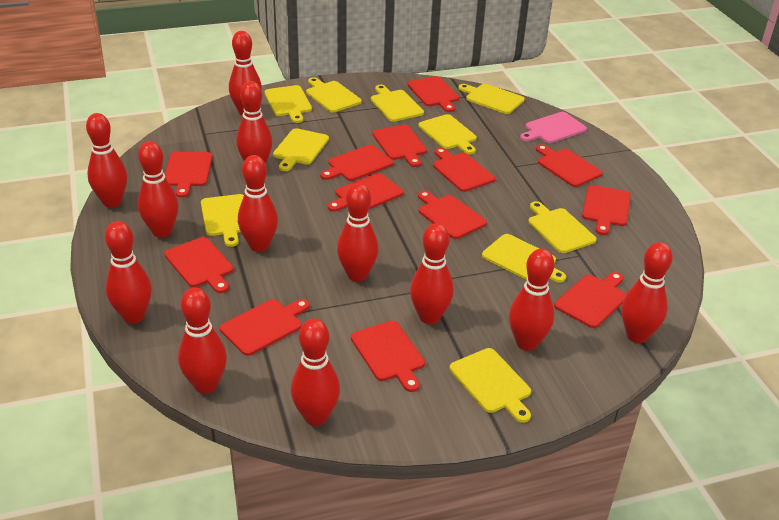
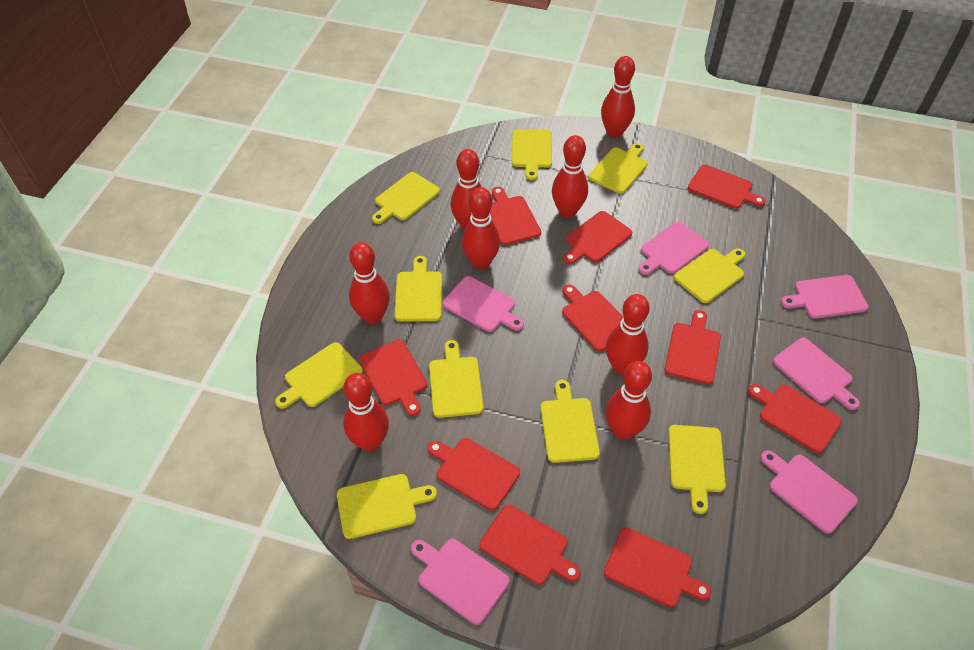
pink cutting board: [520,112,587,143] = 1 -> [411,539,509,625] [443,276,524,332] [639,222,709,275] [760,450,858,534] [773,338,860,410] [781,275,869,319] = 6
red bowling pin: [86,113,127,208] [105,221,152,324] [138,141,179,238] [178,288,227,394] [229,31,262,116] [236,81,272,164] [238,155,278,252] [291,319,340,426] [337,183,379,282] [410,223,453,324] [509,249,554,351] [622,242,673,343] = 12 -> [343,373,389,451] [349,242,390,324] [451,149,482,230] [462,187,500,270] [552,135,588,218] [601,56,635,138] [606,294,649,375] [606,361,652,440] = 8
red cutting board: [164,237,234,293] [165,152,212,198] [220,299,310,356] [320,145,394,181] [328,173,403,212] [351,321,425,392] [372,125,427,167] [407,76,459,112] [418,191,487,239] [433,148,495,192] [536,144,603,187] [554,272,626,328] [582,185,631,235] = 13 -> [359,340,427,416] [428,438,520,511] [480,504,581,585] [490,187,541,245] [562,285,623,352] [563,211,632,264] [604,528,712,607] [664,310,721,384] [688,165,766,209] [748,384,842,453] = 10

